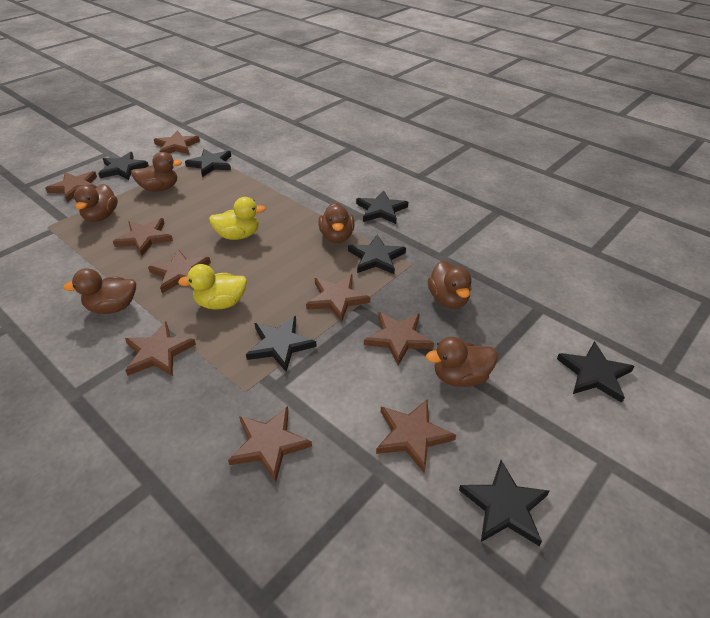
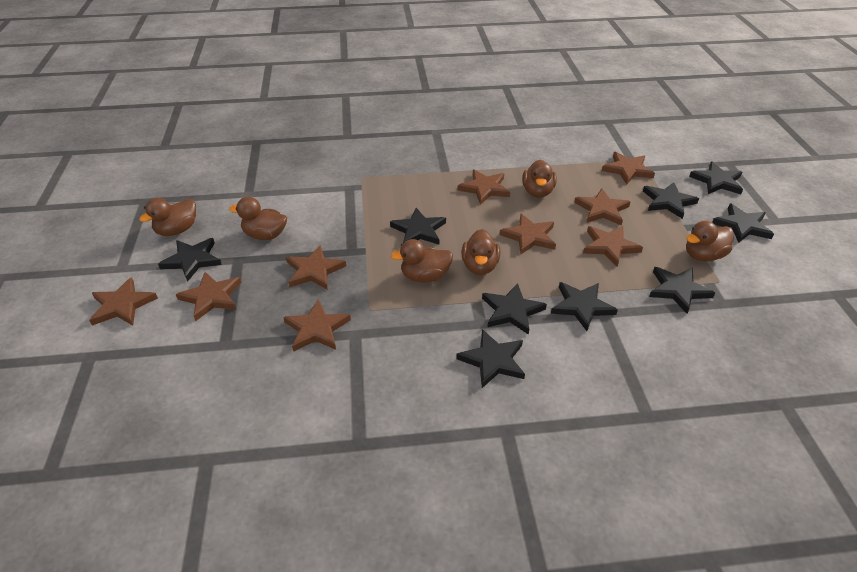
black star: [98,152,149,180] [185,149,231,177] [246,316,317,372] [348,234,406,274] [356,190,408,224] [459,460,550,546] [557,341,635,403] = 7 -> [158,238,222,282] [390,208,446,245] [456,329,525,388] [482,283,547,335] [551,282,618,331] [643,182,699,219] [649,267,715,314] [689,162,743,194] [712,204,774,243] = 9
yellow duck: [178,264,247,310] [209,197,266,240] = 2 -> none = 0

